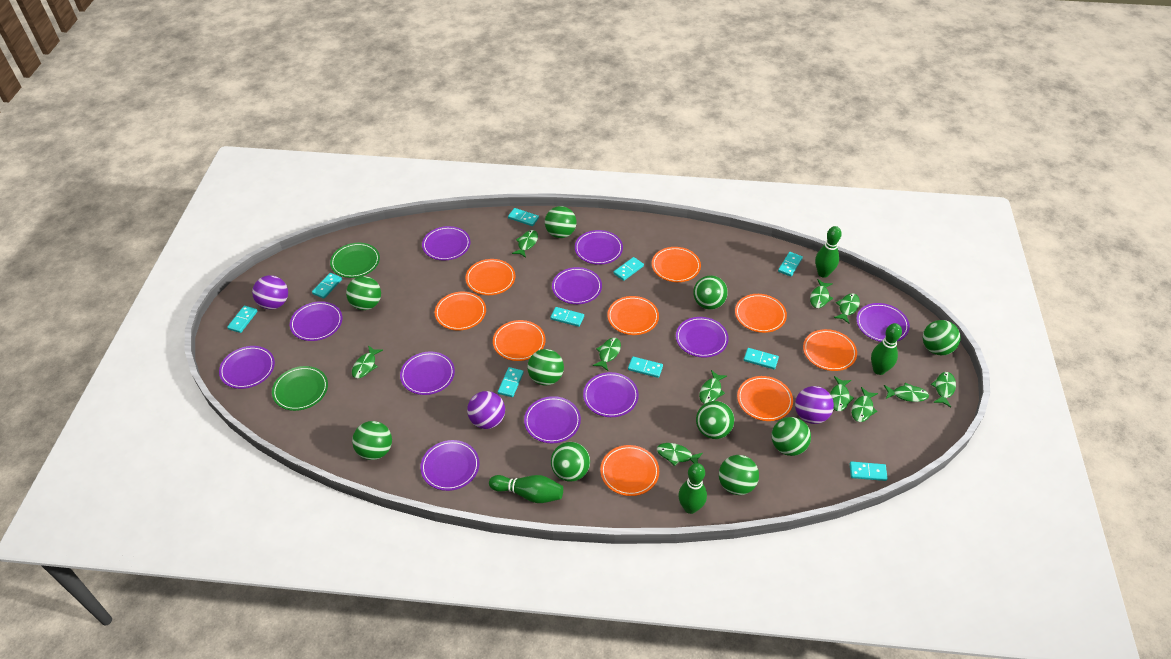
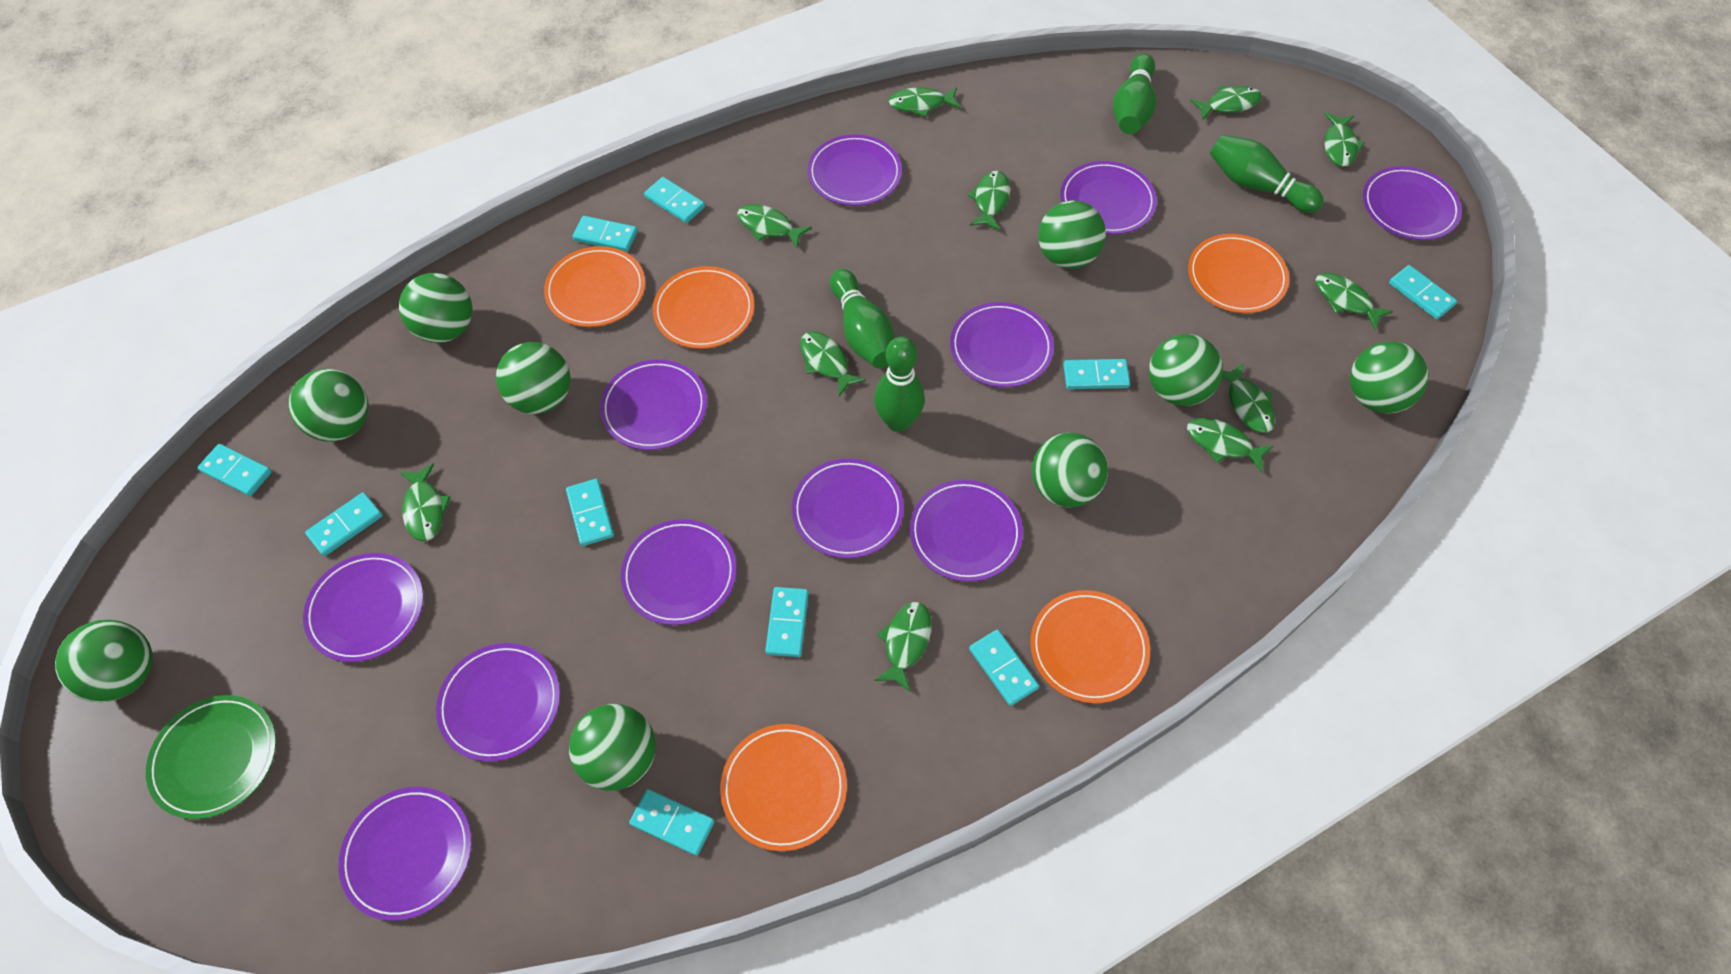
green ball: [346,276,381,310] [352,421,392,460] [527,349,564,385] [545,206,576,238] [551,442,590,482] [693,276,728,310] [696,401,734,439] [719,455,759,495] [772,417,811,456] [923,320,961,355] = 10 -> [55,620,153,702] [289,369,368,442] [399,273,473,343] [496,342,570,414] [569,704,656,791] [1032,432,1108,508] [1038,200,1106,269] [1149,334,1223,406] [1350,341,1429,413] = 9
green plate: [272,366,328,411] [330,243,380,278] = 2 -> [146,695,276,819] = 1
orange plate: [435,292,486,330] [466,259,515,295] [493,320,546,361] [600,445,659,496] [607,296,659,335] [652,247,701,282] [735,294,787,333] [737,376,793,421] [803,329,857,371] = 9 -> [544,246,645,327] [653,266,755,349] [720,724,847,851] [1030,590,1150,703] [1188,234,1289,313] = 5
purple ball: [252,275,288,309] [467,391,505,429] [795,386,834,424] = 3 -> none = 0

